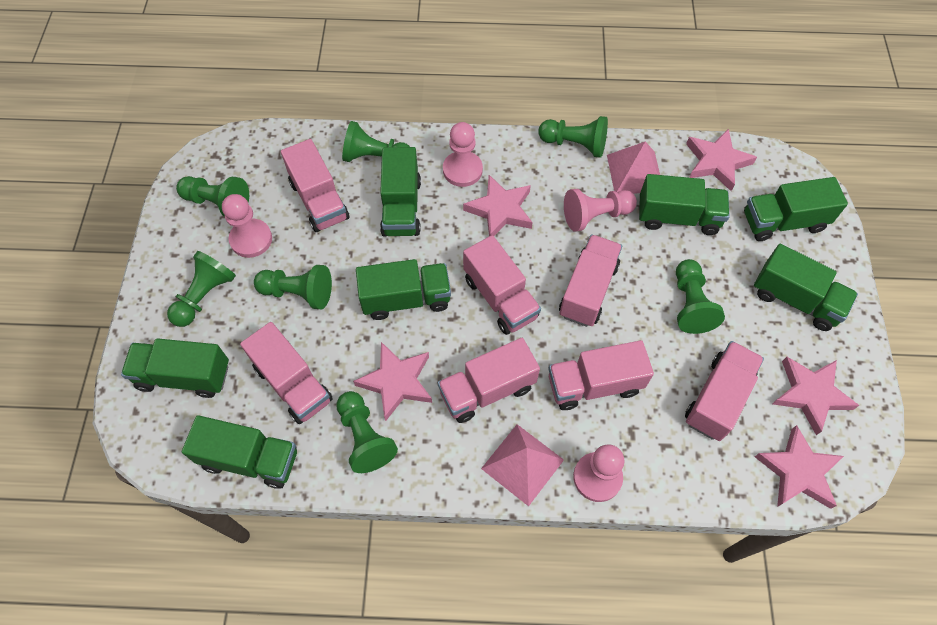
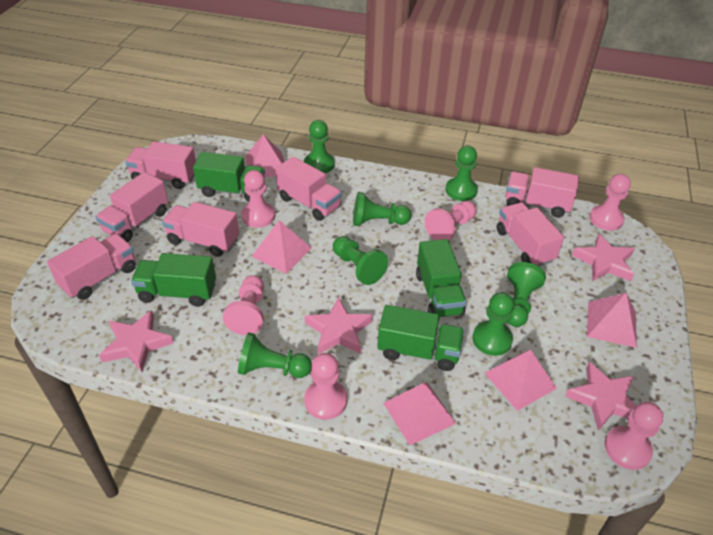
green truck: [121,338,229,398] [182,415,297,489] [356,259,451,320] [380,147,421,236] [639,174,730,235] [744,177,848,241] [754,244,858,331] = 7 -> [131,253,216,307] [193,152,265,202] [377,305,464,371] [416,239,467,317] = 4
pink pawn: [222,194,272,258] [443,122,483,187] [564,189,637,232] [573,445,624,502] = 4 -> [223,275,264,335] [241,170,275,228] [304,353,347,420] [425,201,476,240] [589,174,631,231] [605,402,663,470] = 6
pink pyramid: [481,424,564,506] [607,141,660,194] = 2 -> [245,134,285,178] [251,220,312,274] [383,383,456,445] [485,350,557,411] [587,293,637,348] = 5
pink star: [353,342,432,421] [463,175,533,236] [686,128,757,191] [755,425,844,509] [772,357,860,435] = 5 -> [99,310,174,372] [305,297,373,354] [565,362,636,431] [572,233,635,281] = 4

